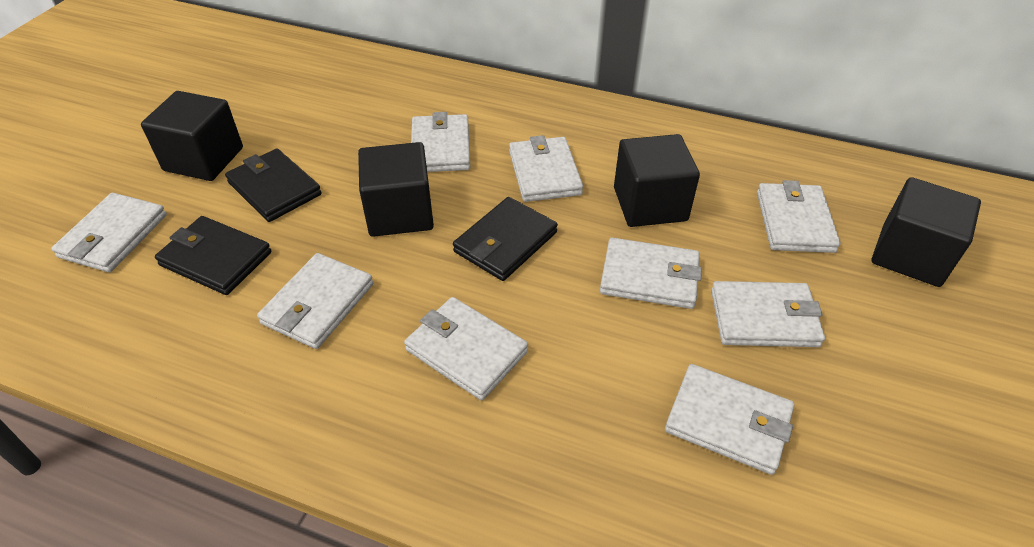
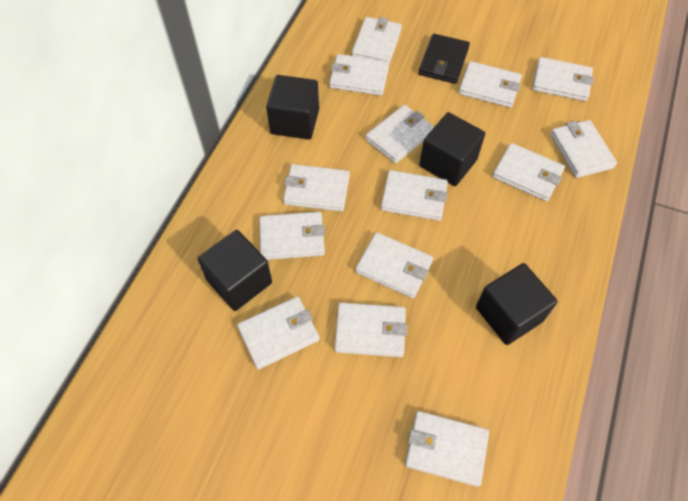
black wallet: [155,216,271,295] [225,149,322,222] [453,197,558,281] = 3 -> [418,34,470,84] = 1
white wallet: [51,193,167,272] [257,253,373,349] [404,297,528,400] [411,112,470,172] [509,135,583,202] [600,238,702,309] [665,364,794,475] [711,281,825,347] [757,180,841,253] = 9 -> [237,296,320,370] [259,212,325,260] [283,164,350,212] [329,54,389,96] [334,302,407,357] [352,17,402,64] [355,232,433,298] [365,105,434,163] [381,170,448,221] [405,411,489,487] [459,61,522,108] [492,143,565,201] [532,57,594,101] [550,120,617,178] = 14

